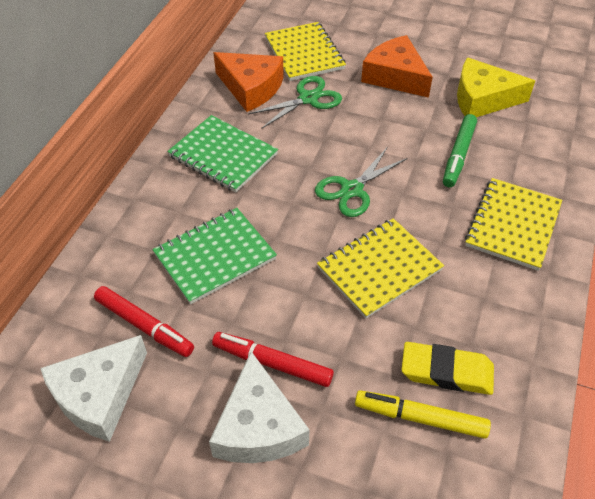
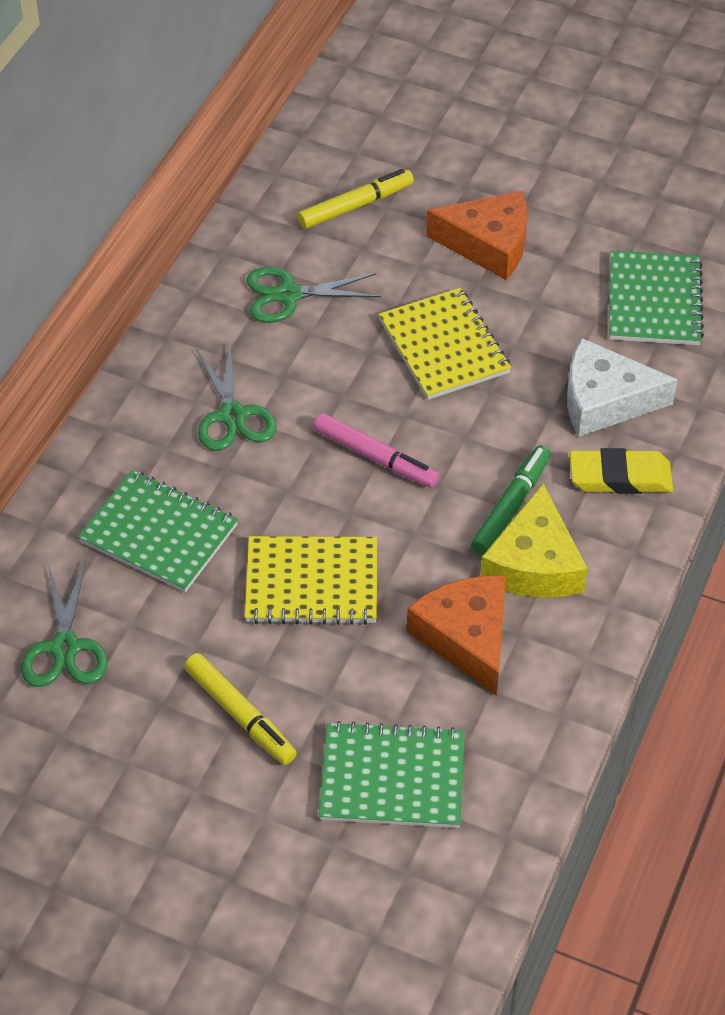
green notebook: [152,208,277,304] [167,115,278,193] = 2 -> [77,470,238,592] [319,721,464,828] [609,250,704,345] = 3
green scissors: [248,76,342,129] [315,148,408,217] = 2 -> [21,562,108,687] [196,344,277,451] [246,267,381,323] = 3
pink marker: none = 0 -> [313,413,439,488] = 1
red marker: [94,286,194,357] [212,332,334,387] = 2 -> none = 0
white cheese: [40,335,147,442] [209,351,309,463] = 2 -> [567,338,678,437] = 1
yellow marker: [355,390,491,439] = 1 -> [184,653,297,765] [298,169,414,229] = 2
yellow notebook: [265,22,346,81] [317,218,444,318] [465,178,562,271] = 3 -> [245,536,377,625] [379,288,511,400] = 2

